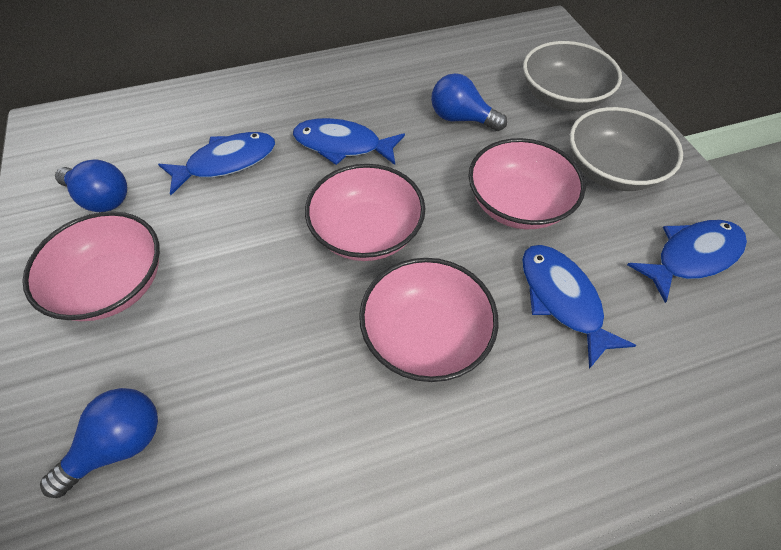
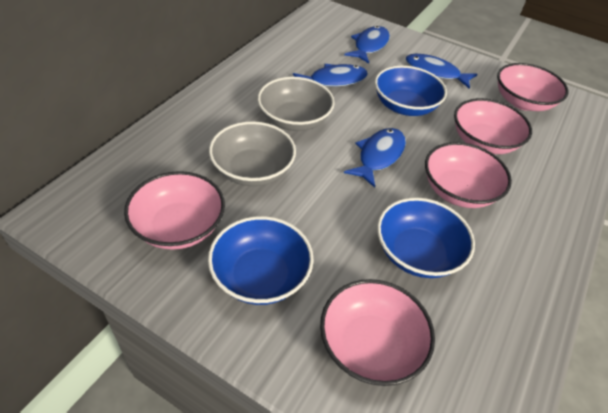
blue bowl: none = 0 -> [208,216,314,305] [375,65,447,116] [377,198,475,278] = 3
blue light bulb: [40,388,158,498] [55,159,127,212] [431,73,507,131] = 3 -> none = 0
pink bowl: [22,211,160,321] [305,164,425,261] [359,258,498,382] [468,138,586,229] = 4 -> [124,171,225,250] [320,279,435,386] [425,142,512,208] [454,98,532,154] [497,63,569,111] = 5

